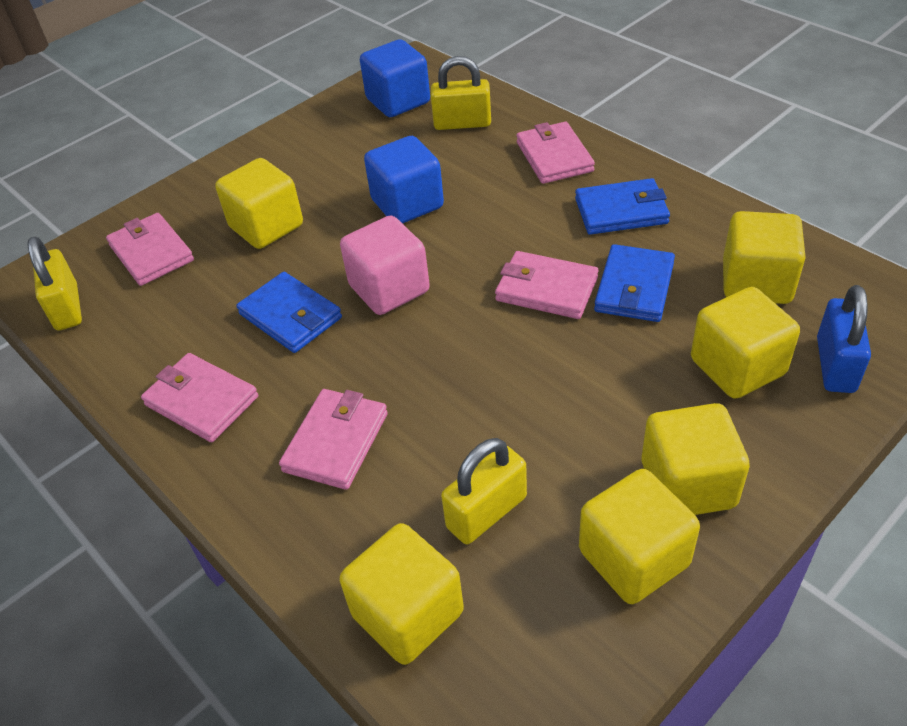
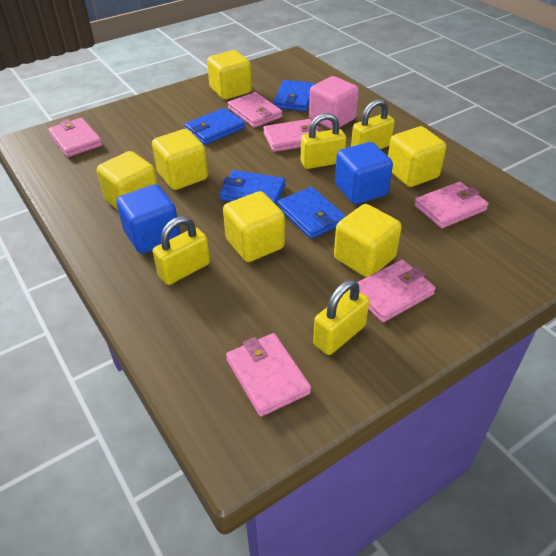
blue padlock: [817,285,871,393] = 1 -> none = 0
blue wallet: [236,272,342,353] [575,178,670,235] [594,244,675,322] = 3 -> [184,108,245,145] [219,170,286,205] [273,80,315,111] [277,187,346,239] = 4
pink wallet: [106,213,194,286] [141,353,258,442] [279,389,388,490] [495,251,598,319] [517,122,595,184] = 5 -> [48,118,102,157] [226,333,311,417] [228,92,282,128] [263,119,319,152] [357,259,436,322] [414,181,489,228] = 6
yellow padlock: [28,237,82,331] [431,56,491,130] [441,438,527,544] = 3 -> [153,216,210,285] [301,113,346,169] [313,280,369,355] [351,99,395,149] = 4

